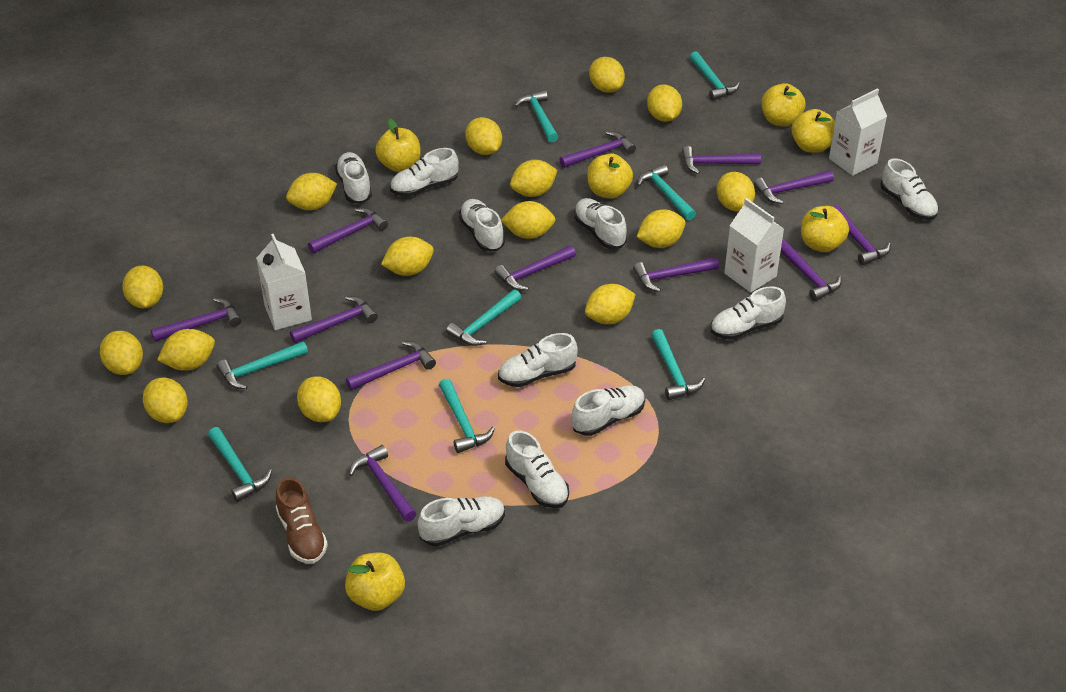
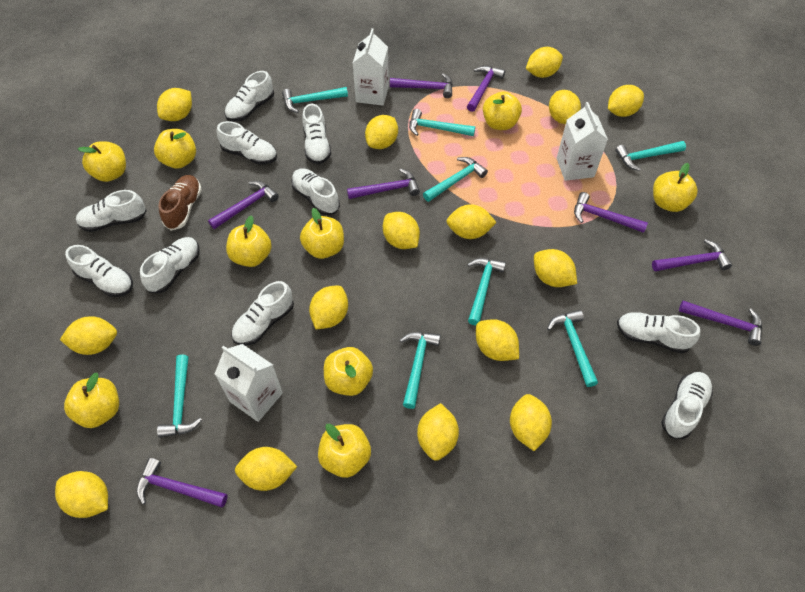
purple hammer: [151,298,241,342] [290,296,378,343] [308,208,388,253] [346,341,436,390] [349,445,417,522] [494,245,576,290] [559,131,636,168] [633,257,719,292] [682,146,761,174] [754,170,834,204] [781,240,841,301] [833,205,891,265] = 12 -> [137,458,228,507] [208,181,279,229] [347,169,420,199] [390,73,453,98] [467,66,505,112] [574,192,648,233] [652,239,732,272] [679,301,762,346] = 8
yellow apple: [345,553,405,611] [375,118,421,172] [587,153,633,199] [761,83,805,127] [791,109,835,153] [801,206,849,252] = 6 -> [64,373,119,428] [78,141,126,182] [154,129,196,169] [226,215,272,267] [300,208,344,259] [318,424,371,478] [324,347,373,396] [483,91,522,130] [653,163,698,212] = 9

